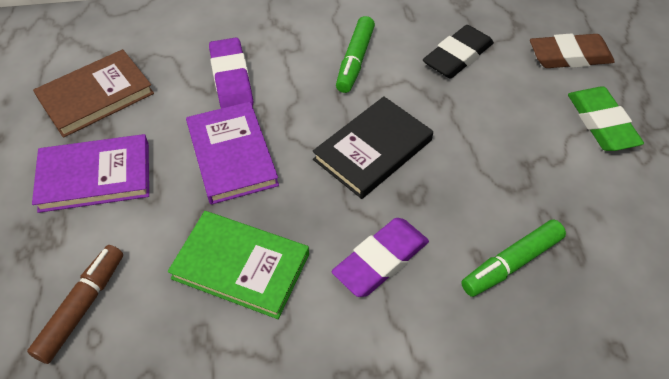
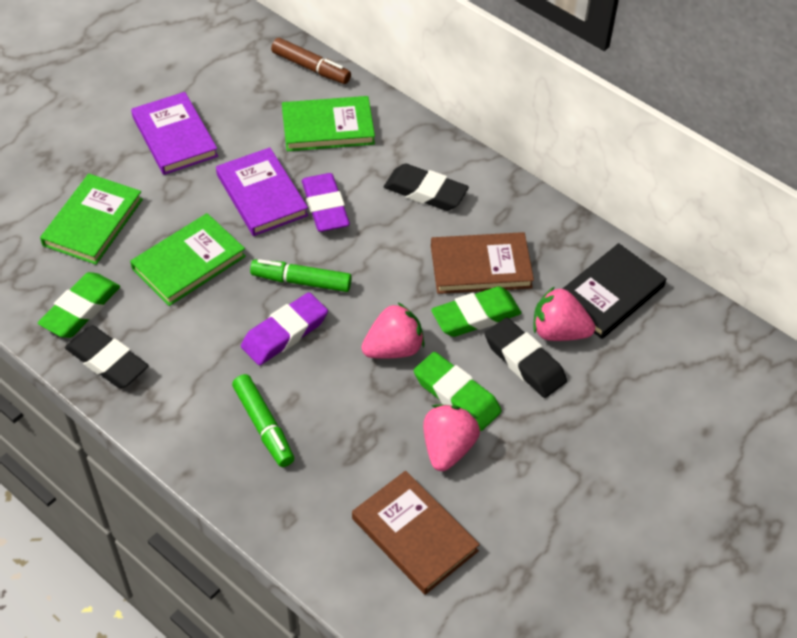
black eraser: [423,25,494,78] = 1 -> [65,326,149,388] [384,164,469,211] [485,317,567,398] = 3
brown book: [33,49,154,138] = 1 -> [352,471,480,595] [431,232,534,294] = 2
brown eraser: [530,33,615,68] = 1 -> none = 0
green book: [168,211,309,319] = 1 -> [40,174,143,265] [130,213,246,306] [282,96,375,151] = 3
green eraser: [568,86,644,151] = 1 -> [38,272,120,338] [414,352,502,431] [431,286,521,337] = 3
pink strawberry: none = 0 -> [361,303,425,359] [423,404,480,471] [533,286,595,341] = 3

